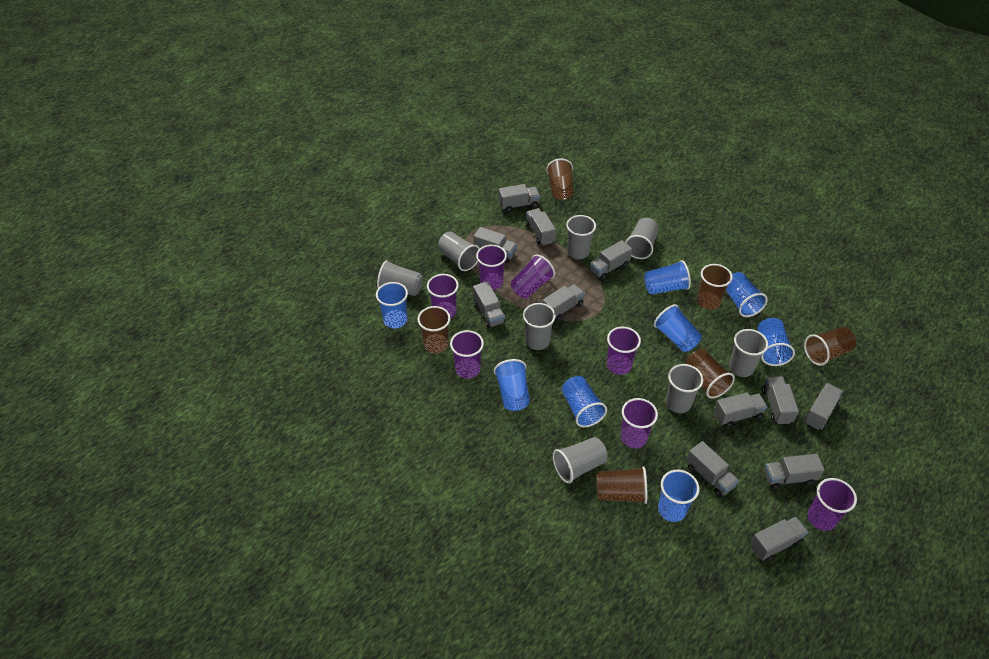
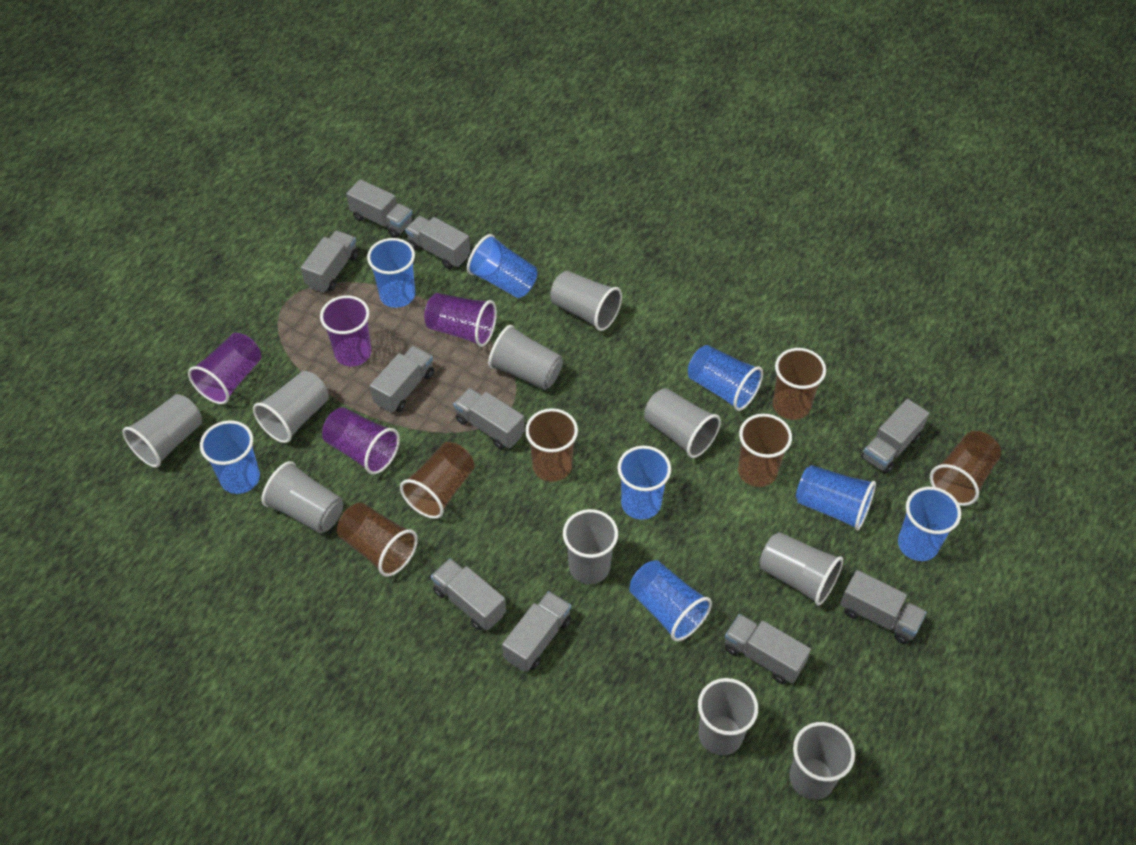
grey cup: [377,260,423,296] [438,231,480,271] [523,303,556,350] [552,437,608,484] [566,215,596,259] [625,218,659,259] [665,364,704,413] [729,329,768,377] = 8 -> [123,394,202,468] [253,371,329,443] [261,461,343,534] [488,325,563,390] [550,271,622,331] [563,509,618,584] [644,388,721,458] [698,678,758,756] [759,532,843,606] [789,722,855,800] = 10
grey truck: [473,281,505,328] [474,227,517,263] [499,184,540,212] [526,208,556,245] [542,284,585,321] [590,240,632,280] [686,441,739,497] [714,392,768,427] [750,517,808,561] [762,376,799,424] [764,454,825,489] [805,383,843,430] = 12 -> [301,231,358,293] [346,179,413,238] [370,346,434,413] [405,216,470,269] [431,558,506,631] [453,388,525,449] [502,591,571,672] [725,614,811,684] [840,570,927,644] [861,399,929,474] = 10
purple cup: [427,274,459,319] [450,330,484,379] [476,245,507,290] [511,255,555,299] [607,327,641,375] [621,398,658,448] [808,478,857,531] = 7 -> [188,333,261,405] [320,295,372,366] [322,407,400,475] [424,293,497,347] = 4

